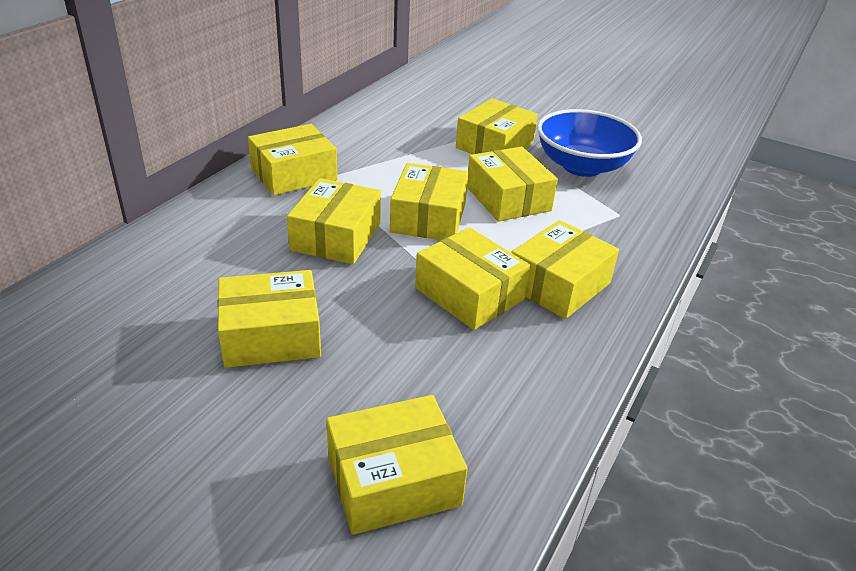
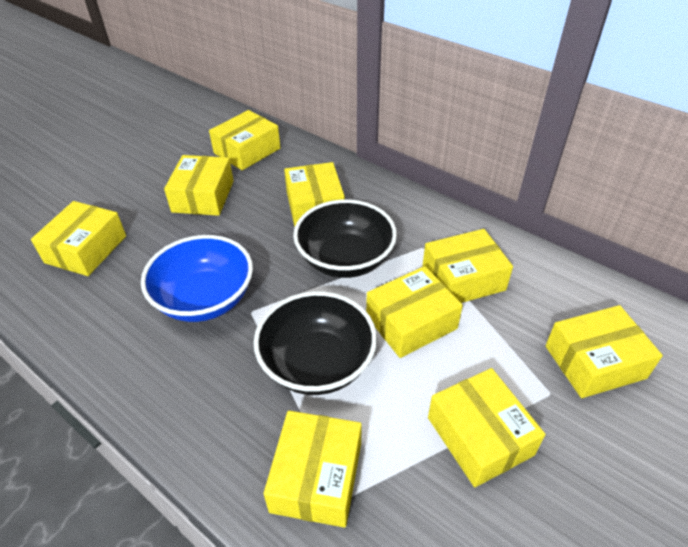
black bowl: none = 0 -> [254,291,377,395] [293,199,397,278] = 2

